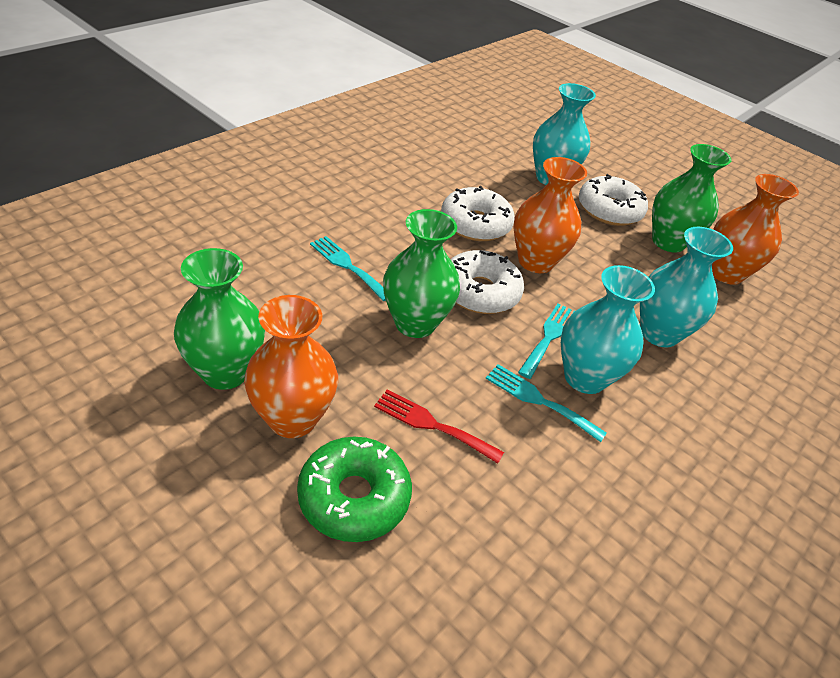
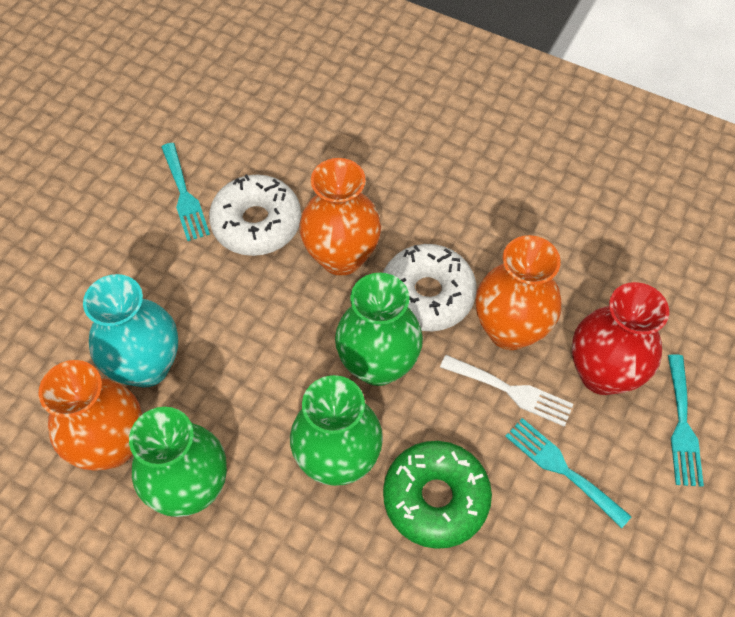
red fork: [374,389,504,464] = 1 -> none = 0
red vase: none = 0 -> [572,282,669,395] = 1
turquoise vase: [533,83,596,185] [561,265,655,394] [640,227,733,348] = 3 -> [83,274,178,388] = 1
white donut: [441,186,515,241] [451,250,524,314] [579,174,648,226] = 3 -> [209,174,301,256] [383,244,477,331] = 2
white fork: none = 0 -> [440,355,574,427] = 1

